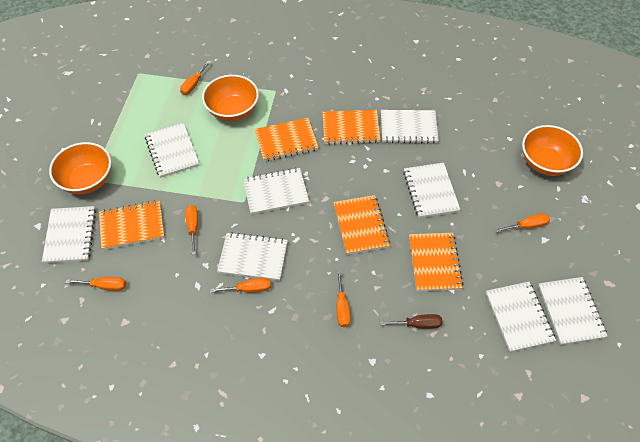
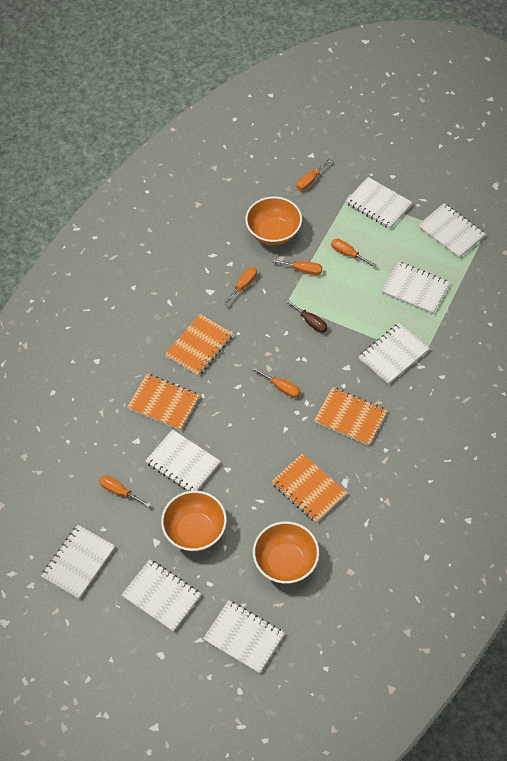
orange notebook: [99,200,164,250] [255,118,319,161] [323,110,380,145] [333,195,390,255] [409,233,463,291] = 5 -> [127,374,200,430] [165,314,233,376] [271,453,347,523] [314,387,387,446] = 4

